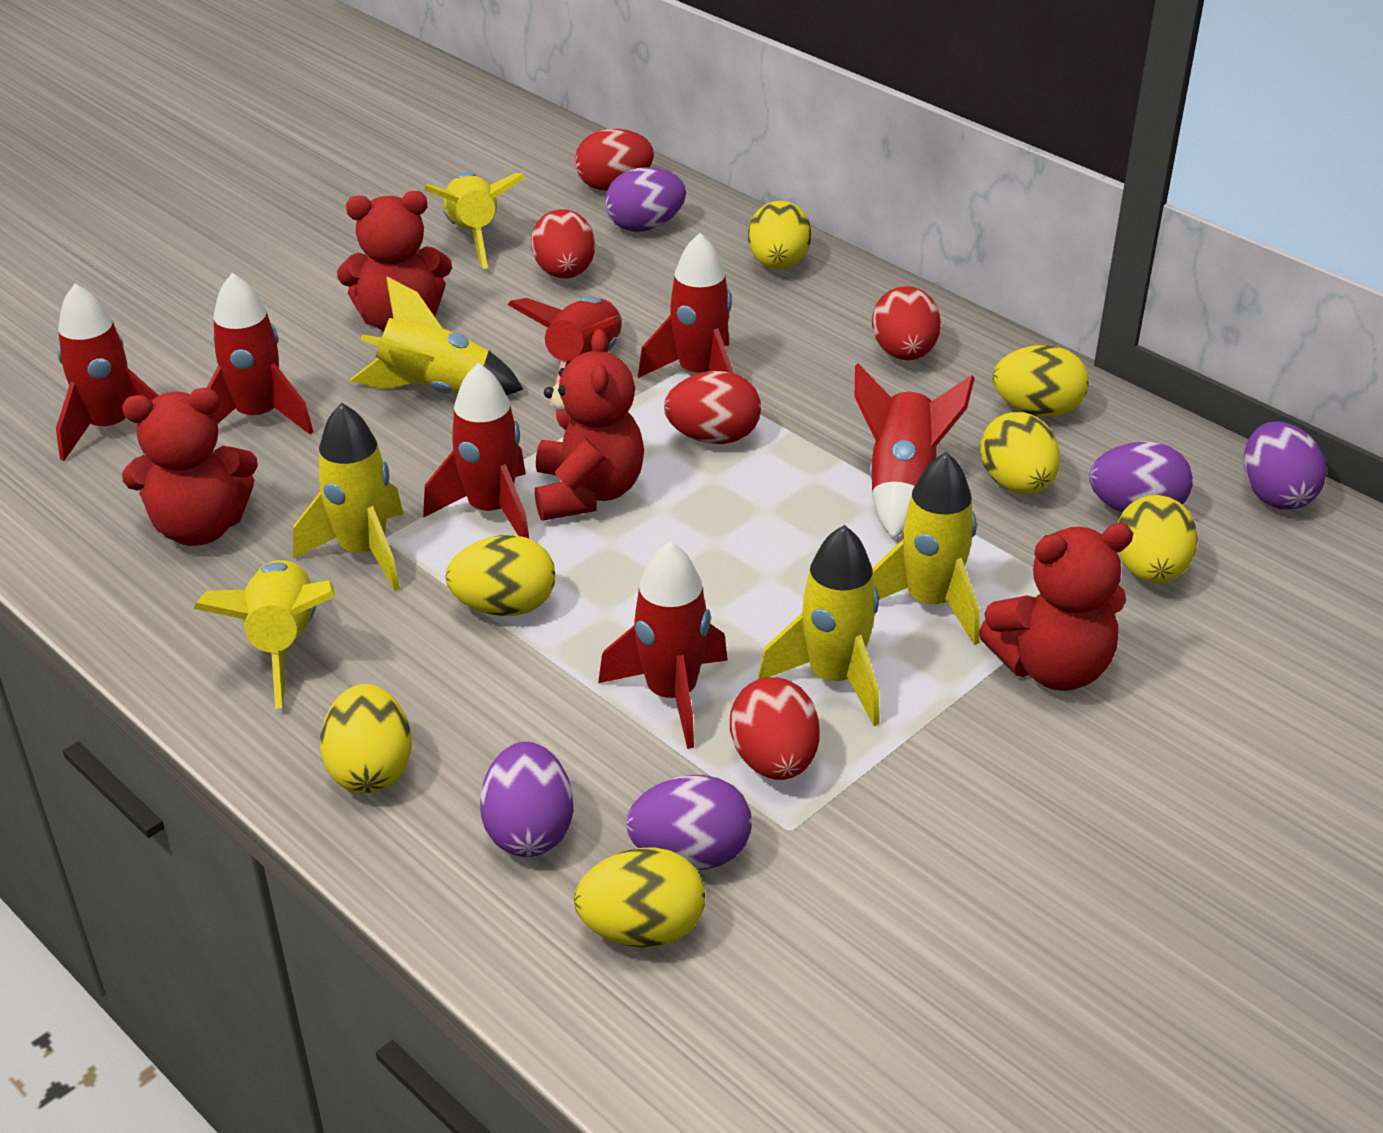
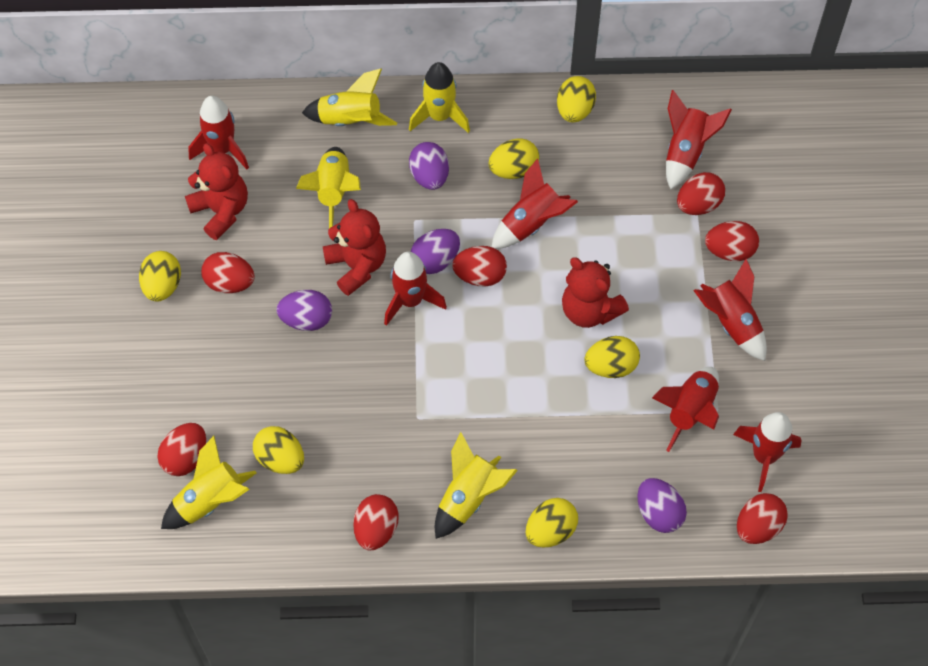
purple egg: [480,742,573,857] [605,167,686,232] [626,775,752,870] [1089,441,1193,513] [1244,421,1326,509] = 5 -> [276,290,332,331] [409,142,449,190] [411,229,460,274] [638,478,687,533] = 4
red egg: [531,209,595,279] [575,129,654,190] [664,371,761,444] [730,677,820,780] [872,286,941,360] = 5 -> [157,423,206,476] [201,252,255,293] [353,494,399,550] [452,246,507,287] [677,172,725,215] [705,221,759,261] [737,493,788,544] = 7
red teddy bear: [122,388,258,546] [337,191,452,331] [535,329,644,521] [979,523,1133,691] = 4 -> [185,143,248,240] [323,199,386,296] [562,257,629,328] = 3
yellow egg: [320,684,412,794] [446,535,555,616] [574,847,705,947] [748,201,811,269] [980,412,1060,494] [992,345,1089,417] [1118,495,1198,583] = 7 -> [139,251,181,302] [253,426,304,474] [488,138,539,179] [526,498,578,548] [557,76,596,123] [584,336,640,378] = 6
yellow rocket: [193,560,335,709] [293,403,403,591] [350,277,524,396] [424,172,526,269] [758,525,880,726] [872,452,980,645] = 6 -> [161,436,256,529] [296,147,361,228] [302,69,397,126] [409,62,470,133] [435,432,518,539] = 5

